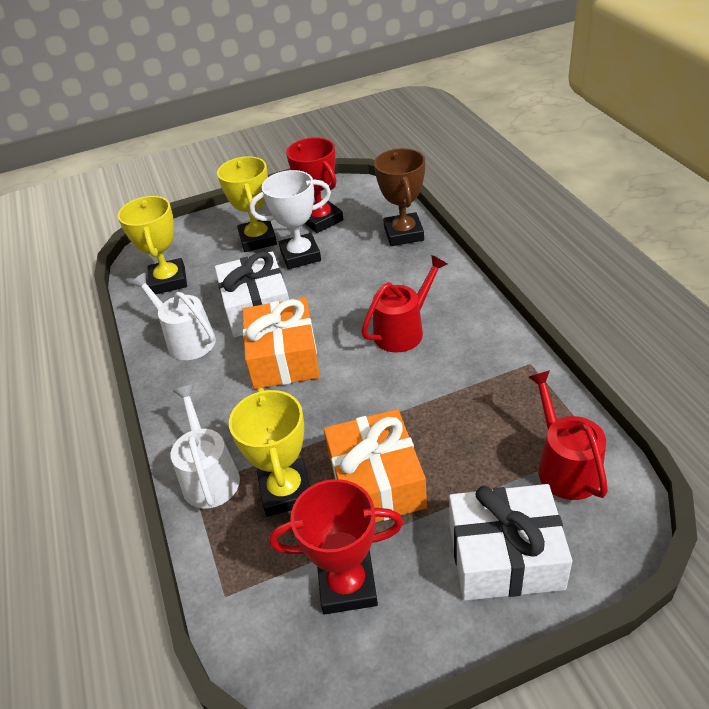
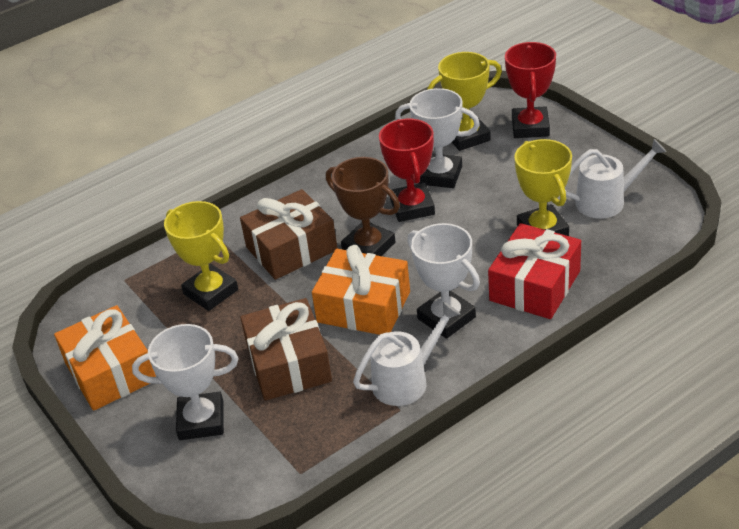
brown gift: none = 0 -> [240,189,337,280] [240,298,332,401] = 2
red gift: none = 0 -> [488,223,581,319] = 1
red watering can: [361,255,447,353] [528,370,608,500] = 2 -> none = 0
white gift: [215,251,289,337] [449,484,572,601] = 2 -> none = 0
white trophy: [249,170,331,269] = 1 -> [132,324,239,440] [395,88,480,188] [407,223,480,339] = 3

